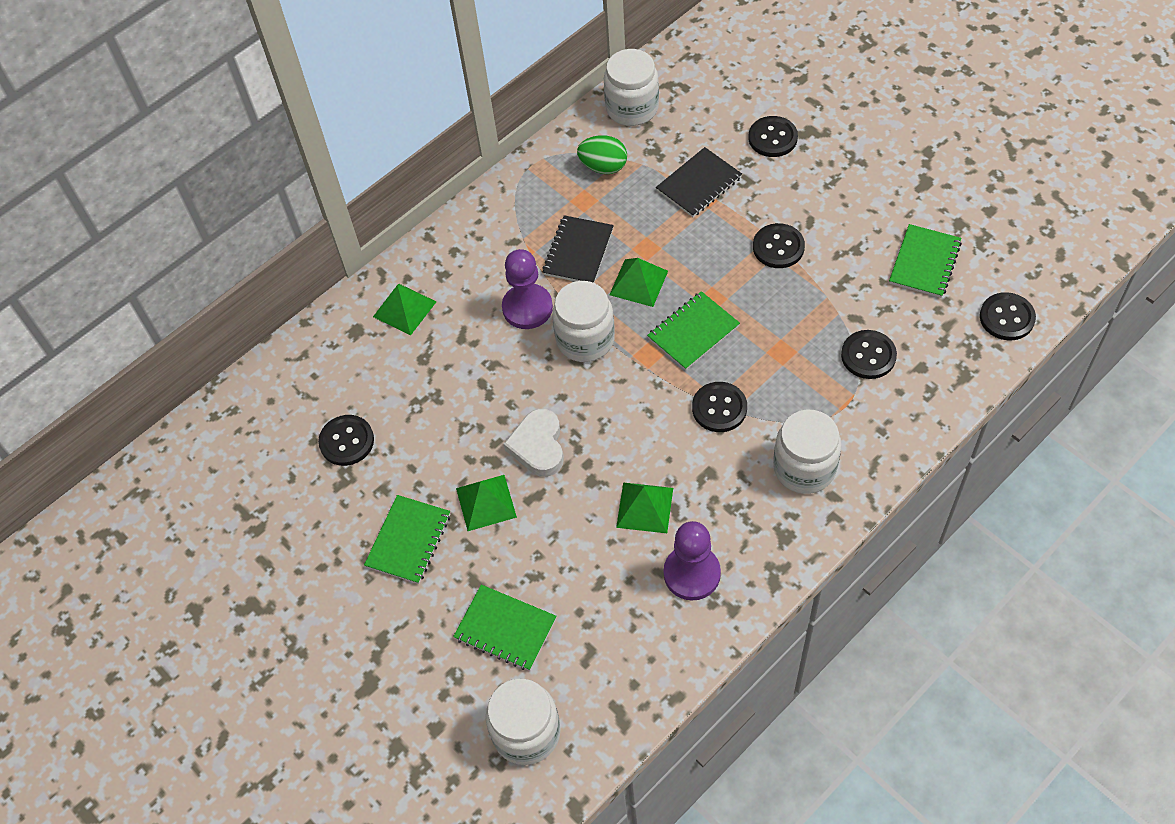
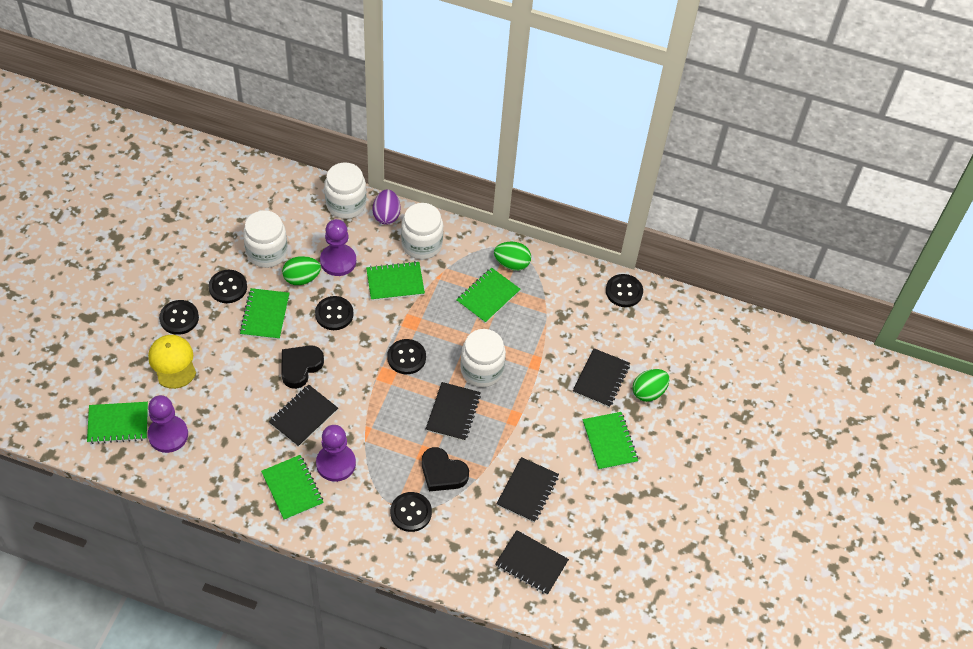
black heart: none = 0 -> [281,345,324,389] [422,447,469,492] = 2
black notebook: [543,215,614,283] [656,147,742,217] = 2 -> [268,384,338,447] [426,382,481,441] [495,530,569,595] [496,457,559,523] [573,348,630,407] = 5
green egg: [577,135,627,174] = 1 -> [282,256,321,285] [494,242,531,271] [633,369,670,402] = 3
green notebook: [364,495,450,584] [453,585,557,671] [647,291,740,370] [889,224,962,298] = 4 -> [87,402,148,444] [239,288,289,340] [261,455,324,521] [366,261,425,301] [456,267,520,323] [583,412,638,470] = 6
green pyramid: [373,284,436,335] [456,475,517,531] [609,258,668,307] [616,482,673,533] = 4 -> none = 0
purple egg: none = 0 -> [373,190,400,225] = 1
purple pawn: [502,249,553,329] [664,521,721,600] = 2 -> [148,395,188,453] [316,425,356,482] [320,219,356,276] = 3
white heart: [504,409,564,477] = 1 -> none = 0
yellow cap: none = 0 -> [148,335,196,389] = 1

